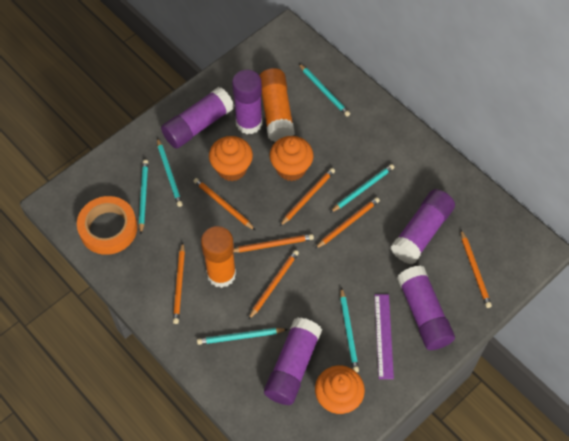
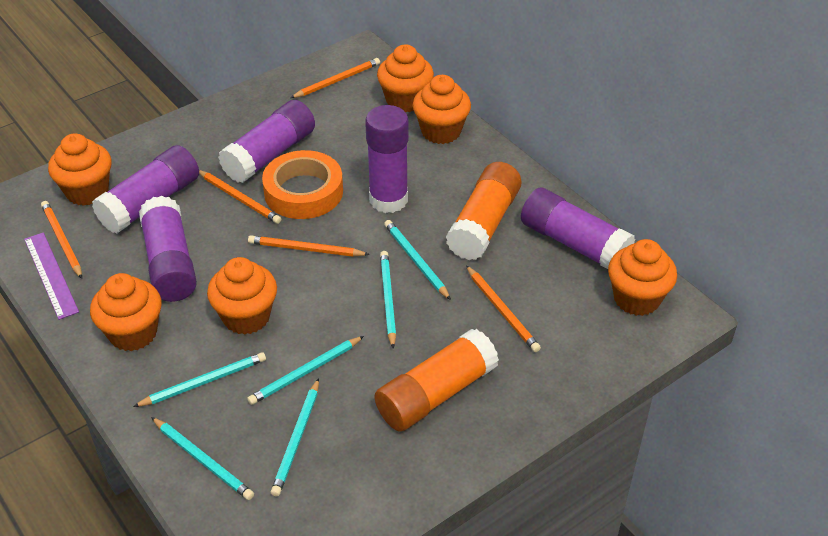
orange cupcake: [209,136,253,181] [270,136,314,181] [315,366,365,414] = 3 -> [48,133,111,206] [90,273,162,351] [207,257,277,335] [377,44,434,112] [413,75,471,144] [608,239,677,316] = 6
orange pencil: [173,243,185,324] [193,178,256,231] [233,234,314,253] [248,250,299,320] [280,168,335,226] [315,197,380,249] [461,230,492,308] = 7 -> [41,201,82,279] [199,170,281,224] [248,235,370,257] [290,58,380,98] [466,265,541,352] = 5

